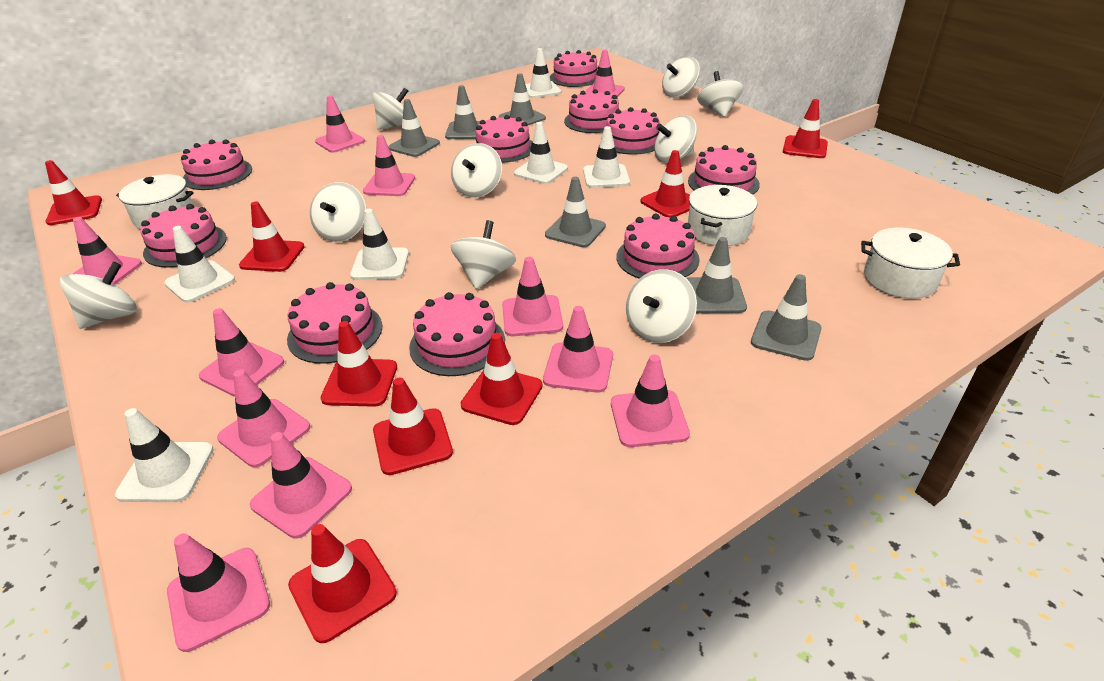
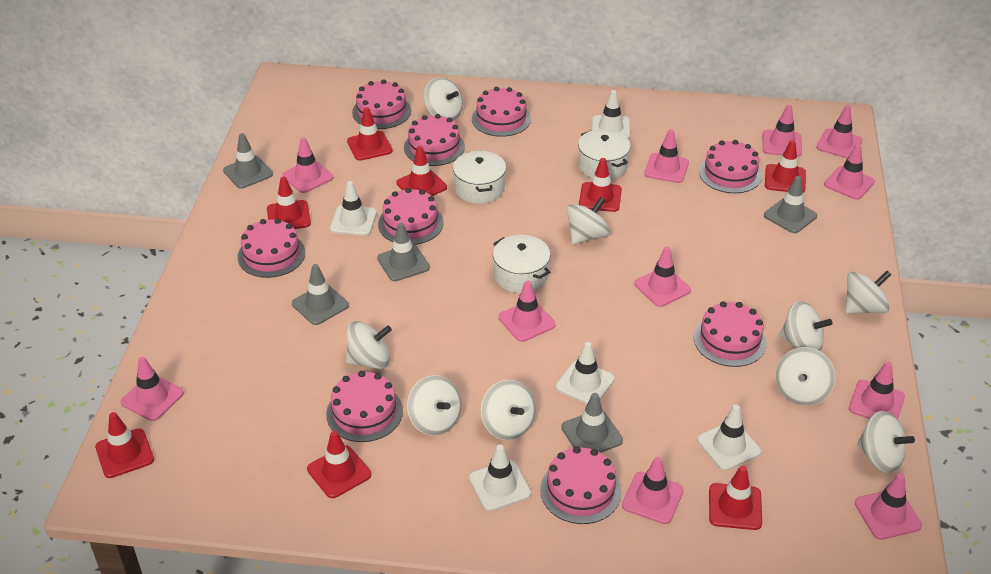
grey traffic cone: [388,99,440,157] [445,85,480,139] [499,73,546,125] [545,177,606,247] [686,237,747,313] [751,274,822,361] = 6 -> [223,133,273,189] [292,264,349,325] [377,223,430,281] [561,393,623,453] [764,176,817,233] = 5
pink cake: [140,204,227,268] [181,139,252,190] [287,282,382,364] [409,292,505,376] [475,115,532,163] [550,50,597,87] [564,89,619,133] [601,107,660,155] [617,214,700,279] [688,145,760,195] = 10 -> [238,218,305,278] [326,371,403,442] [352,79,411,129] [378,188,444,245] [404,114,465,166] [472,87,531,137] [540,446,621,524] [694,301,767,367] [699,140,762,193] = 9
white traffic cone: [115,408,214,502] [164,226,235,303] [350,209,409,280] [514,122,568,184] [525,48,562,98] [583,126,630,188] = 6 -> [330,181,377,236] [469,444,531,511] [556,342,615,404] [592,90,630,140] [697,405,761,471] = 5

